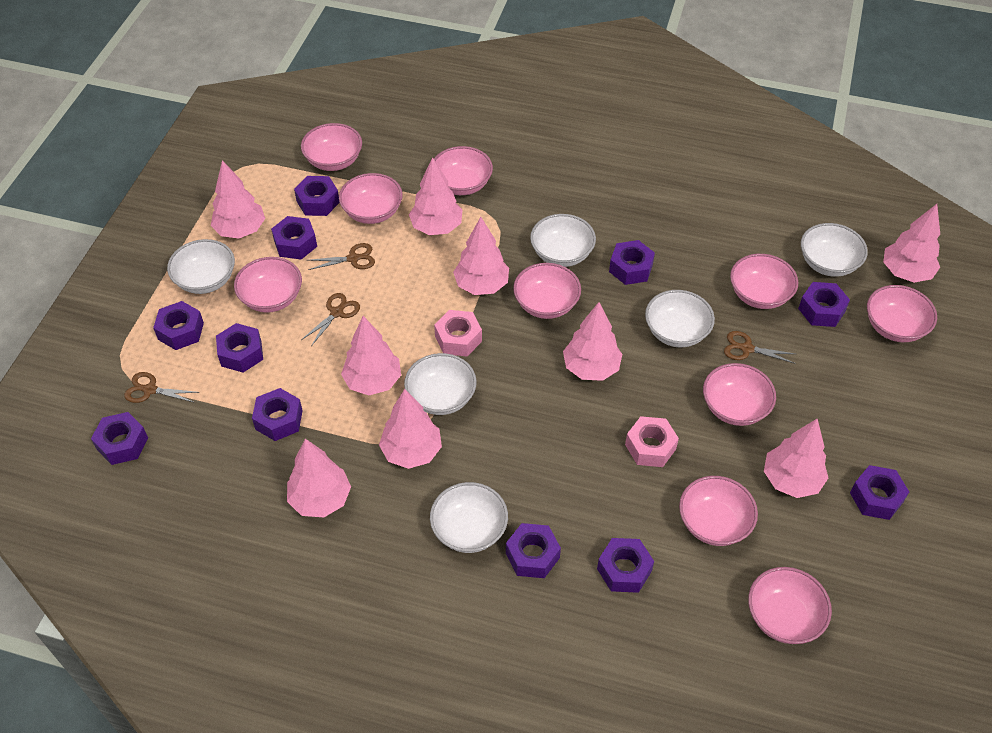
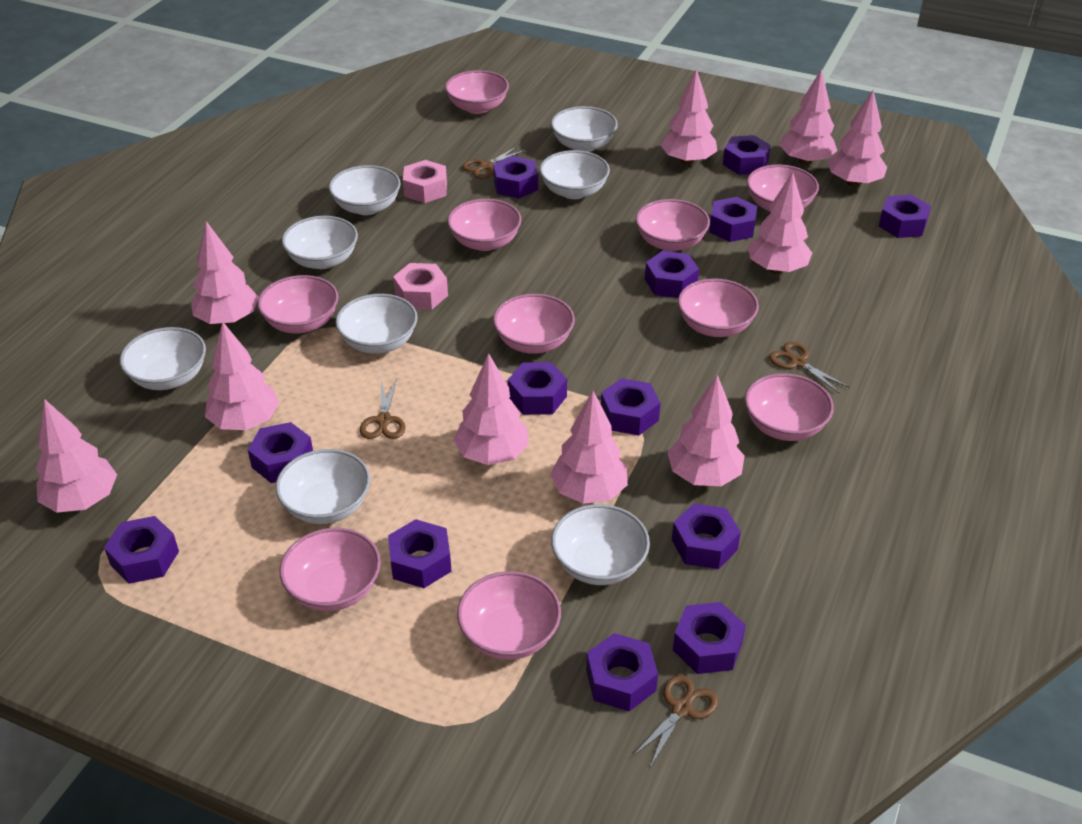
pink tree: [211,160,265,239] [287,439,351,517] [341,316,401,395] [379,389,442,469] [409,157,462,235] [453,217,509,295] [563,302,622,381] [764,418,828,498] [883,204,940,283] = 9 -> [36,399,117,513] [191,221,259,325] [205,322,280,430] [453,353,529,465] [550,391,628,504] [660,69,717,165] [667,375,745,486] [748,172,812,274] [779,69,837,166] [828,90,887,187] = 10
purple nut: [91,412,148,465] [153,301,204,350] [216,323,263,373] [252,388,303,441] [271,216,317,260] [294,176,339,216] [506,523,561,578] [597,538,654,593] [609,240,655,285] [798,282,850,327] [850,465,909,520] = 11 -> [104,516,179,584] [248,422,313,483] [388,519,452,588] [493,156,538,199] [508,362,567,415] [586,633,658,711] [601,378,660,436] [645,251,699,298] [672,503,741,569] [673,602,746,674] [709,197,757,242] [723,135,771,175] [879,195,931,238] = 13
white bowl: [167,239,235,294] [404,353,477,415] [430,482,508,553] [530,214,596,267] [645,290,715,347] [801,223,868,277] = 6 -> [120,327,206,390] [275,449,370,524] [282,216,358,269] [329,165,401,215] [335,294,418,354] [540,150,610,199] [551,106,618,152] [551,504,650,585] = 8

